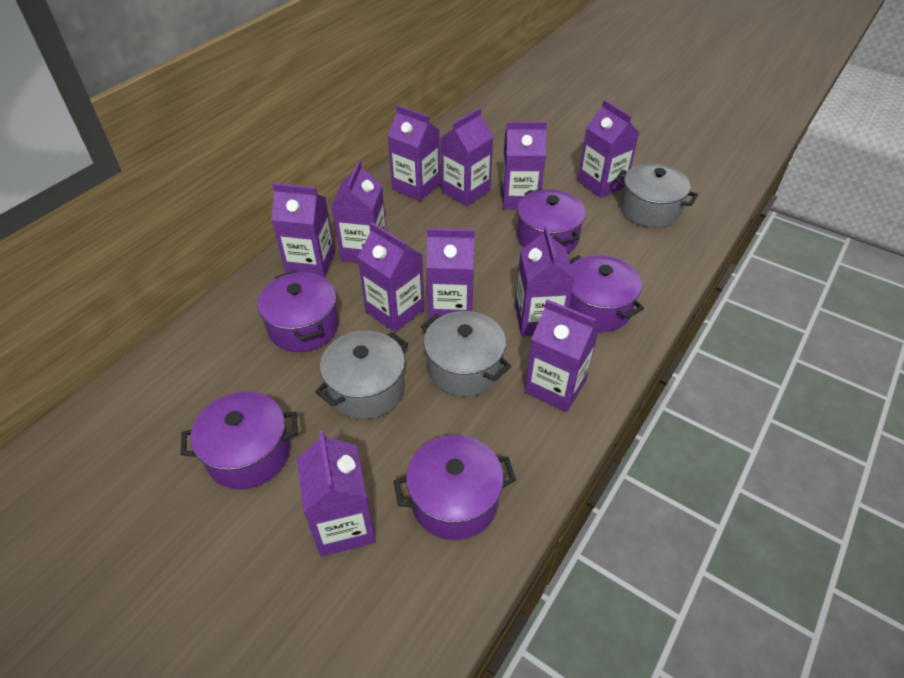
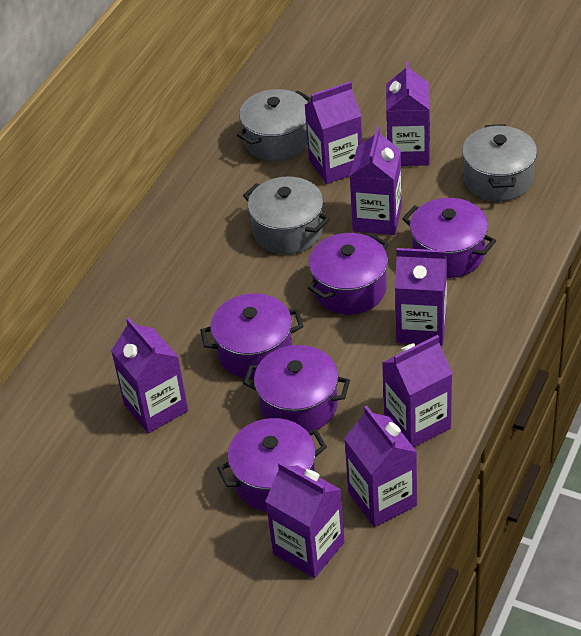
purple carton: [271,183,335,278] [297,430,376,557] [331,160,386,263] [358,222,425,332] [387,105,440,201] [426,228,475,319] [441,108,493,206] [501,122,547,210] [515,226,575,336] [525,299,600,412] [578,100,639,198] = 11 -> [111,317,188,433] [265,462,345,578] [305,81,362,184] [344,406,417,527] [350,127,402,235] [382,335,453,447] [386,61,430,166] [395,248,447,346] = 8

